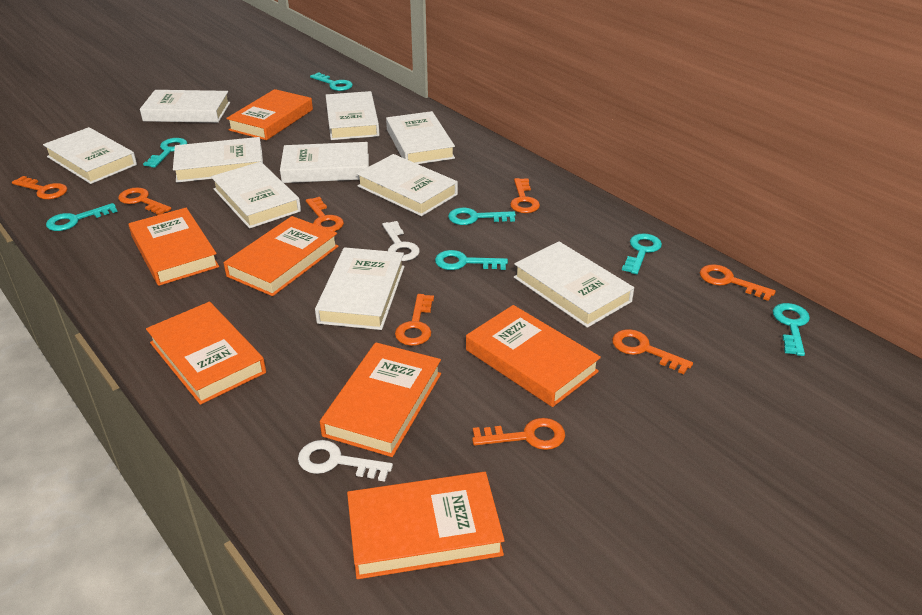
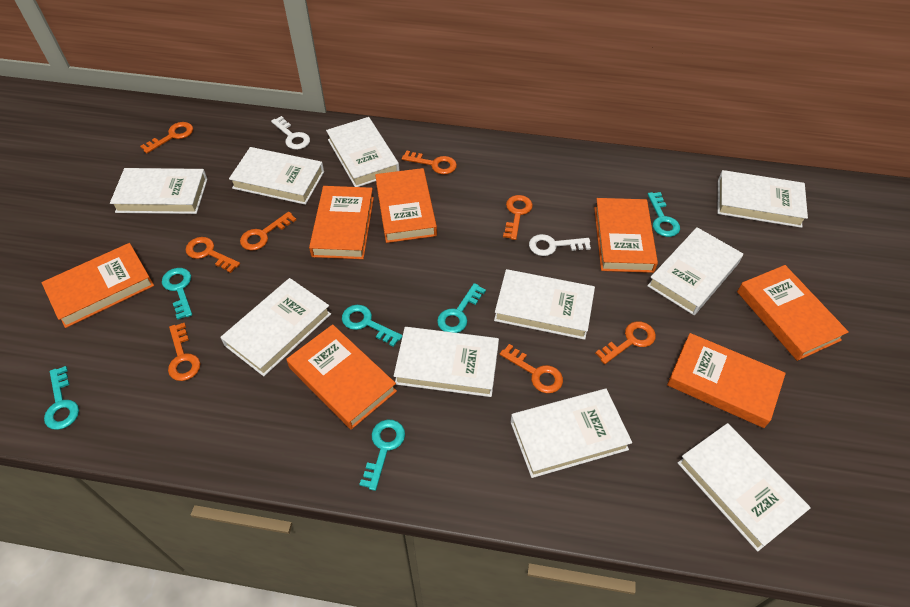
turquoise key: [46,203,118,231] [143,138,187,168] [310,72,353,91] [435,250,508,270] [448,208,516,225] [622,233,662,274] [773,303,810,356] = 7 -> [44,366,79,430] [162,268,192,320] [342,305,403,347] [359,420,405,491] [437,283,486,333] [648,192,680,237] = 6

